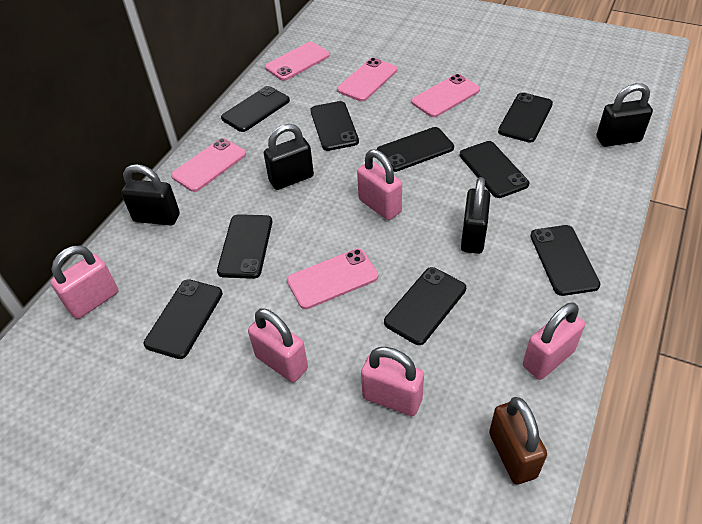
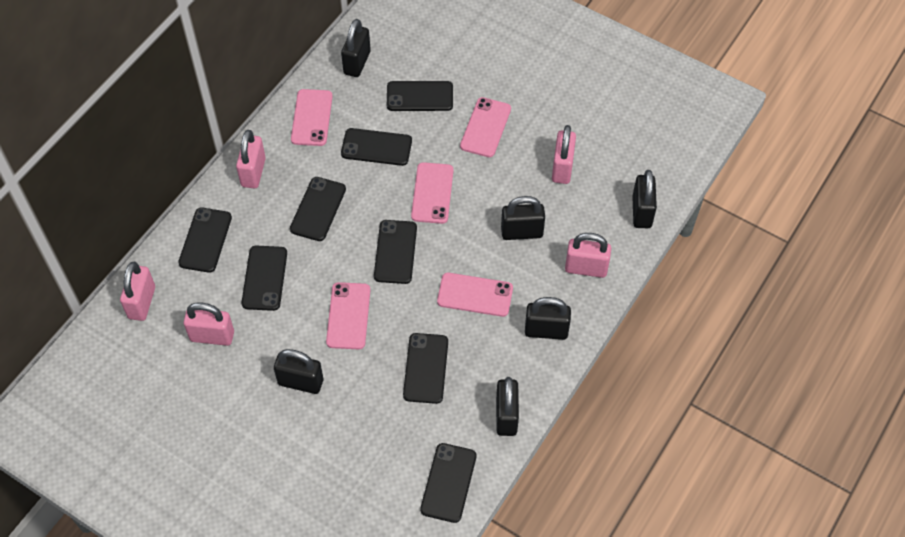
black padlock: [121,164,180,225] [264,124,314,190] [461,177,490,254] [596,83,653,147] = 4 -> [274,349,323,394] [341,19,371,77] [496,377,519,436] [501,196,545,240] [525,297,571,340] [632,170,657,228] = 6
black phone: [143,279,223,359] [217,214,272,279] [221,86,290,132] [310,101,359,151] [377,127,454,172] [384,267,466,345] [460,141,529,198] [498,92,553,142] [530,225,601,296] = 9 -> [178,208,232,273] [241,246,287,311] [290,177,346,241] [341,128,412,166] [374,220,417,284] [387,81,453,111] [403,333,448,404] [420,443,477,523] = 8
brown padlock: [489,397,547,485] = 1 -> none = 0

